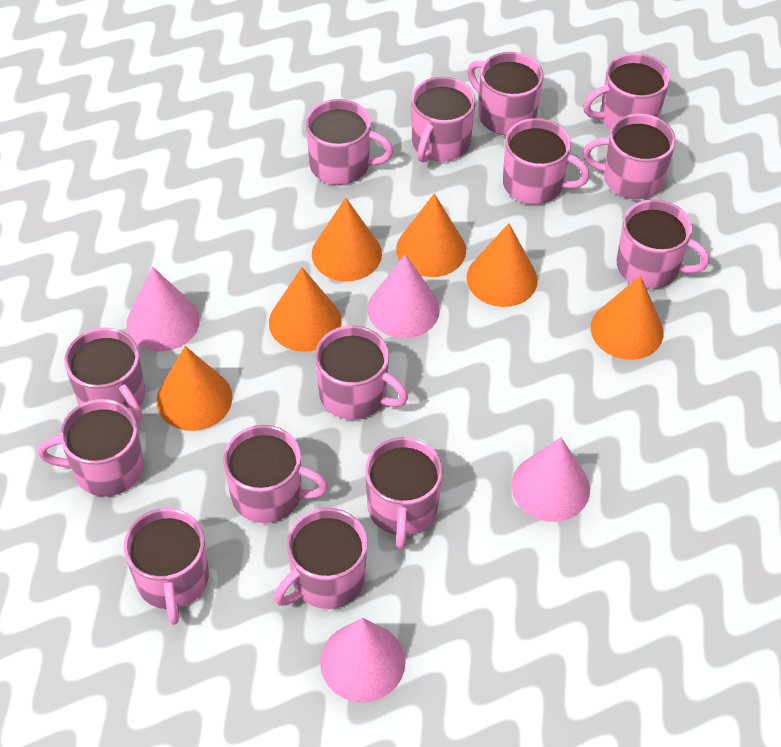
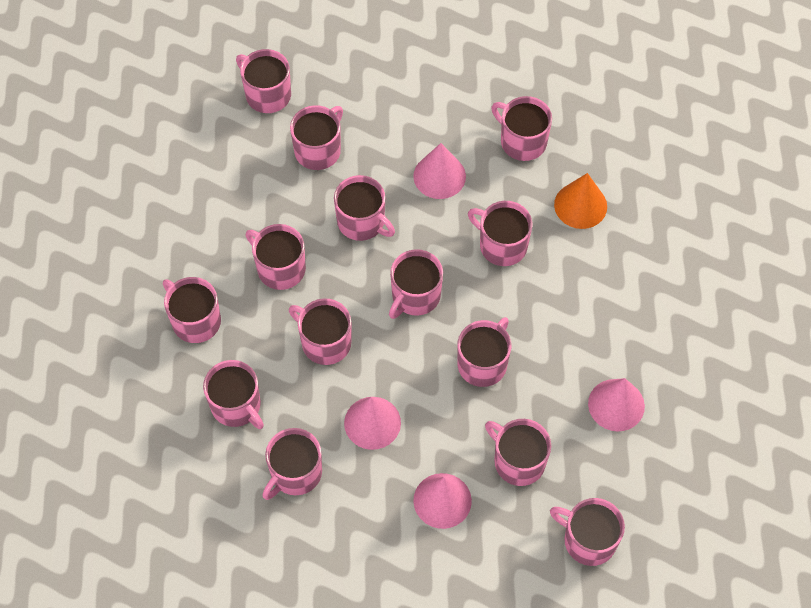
orange cone: [156,346,233,431] [269,267,342,352] [312,197,382,281] [396,193,466,277] [466,223,538,307] [591,275,663,360] = 6 -> [554,173,607,229] = 1

